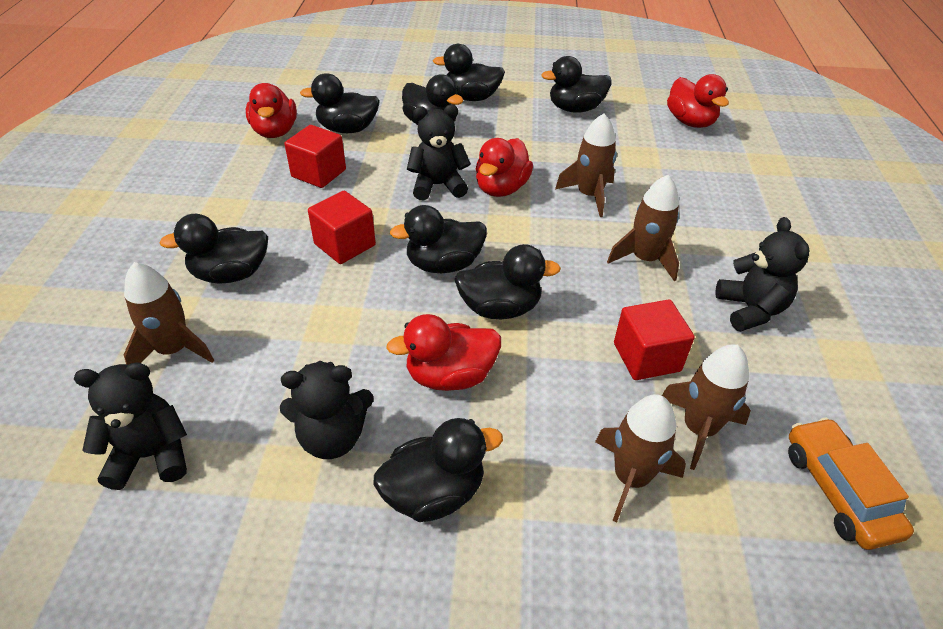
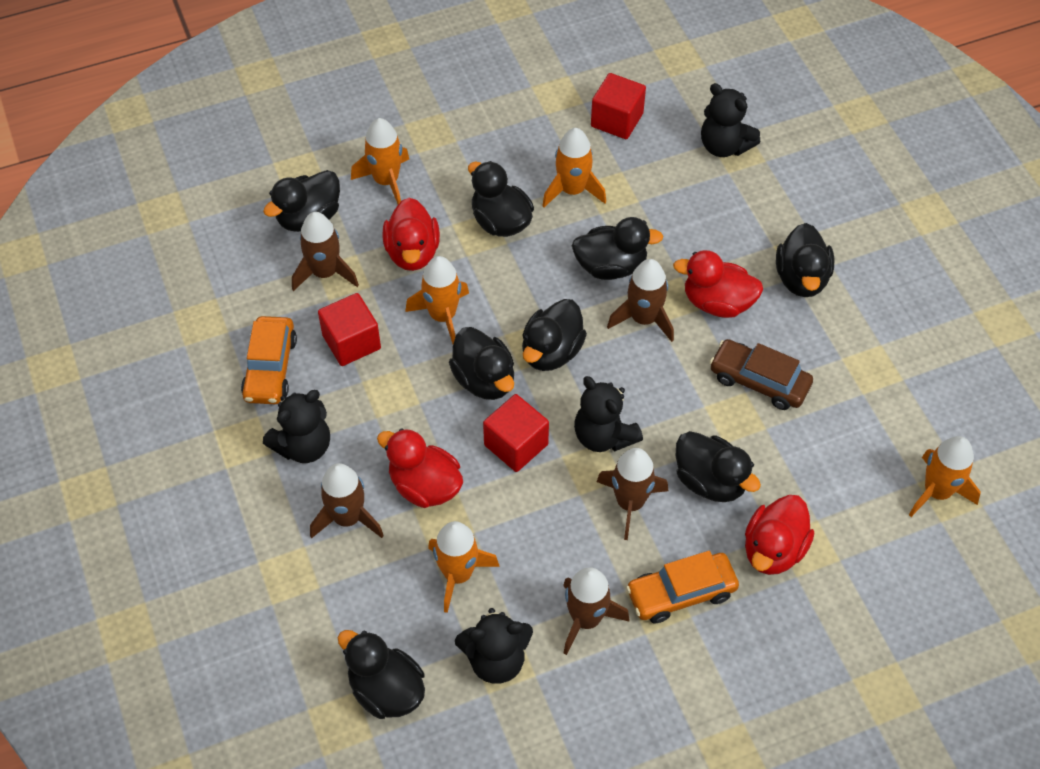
brown car: none = 0 -> [709,339,813,410] = 1
orange car: [788,418,914,550] = 1 -> [241,316,297,404] [626,551,739,623] = 2
orange rocket: none = 0 -> [351,118,409,204] [405,256,469,344] [428,521,500,613] [542,128,606,207] [909,436,981,517] = 5

